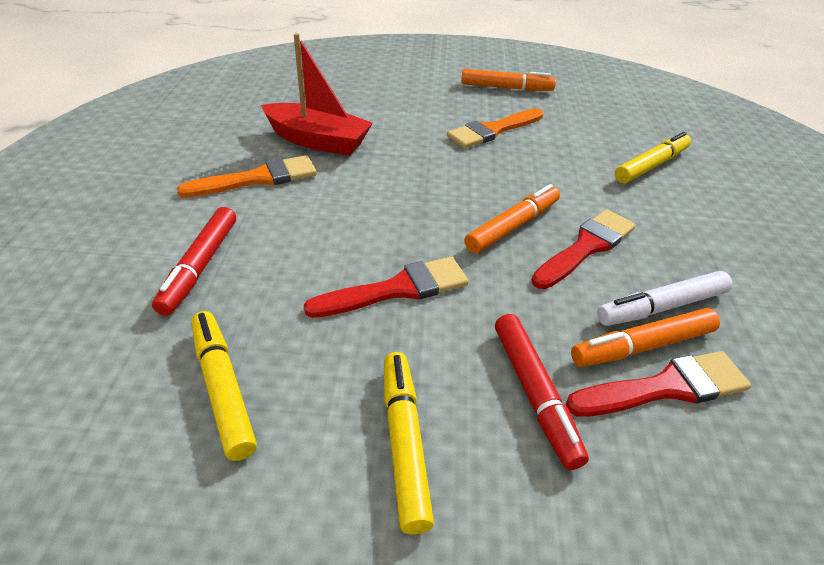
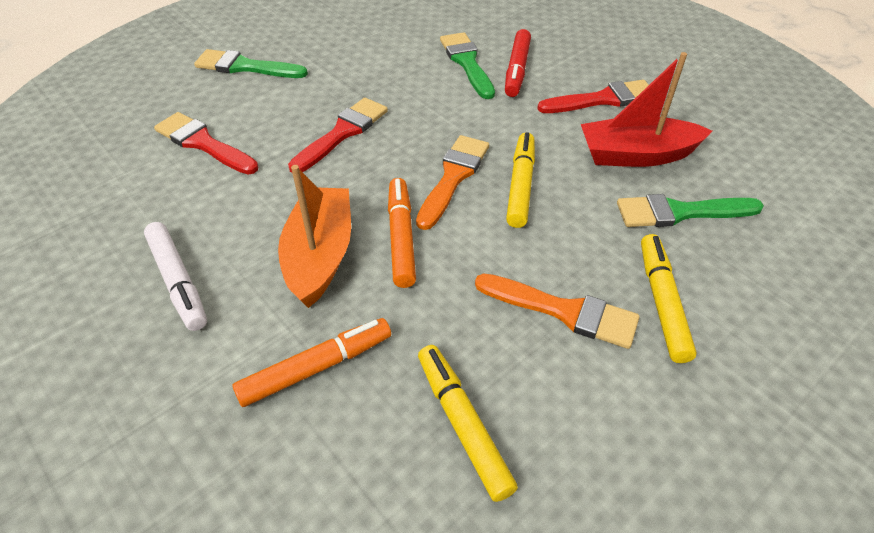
green brush: none = 0 -> [194,49,308,78] [440,32,495,99] [617,194,764,227] = 3
orange boat: none = 0 -> [278,165,351,308] = 1
orange marker: [461,69,556,91] [464,184,560,254] [571,308,720,367] = 3 -> [232,318,391,407] [388,178,416,288] = 2
red marker: [152,207,236,316] [495,314,589,470] = 2 -> [505,29,531,97] = 1

